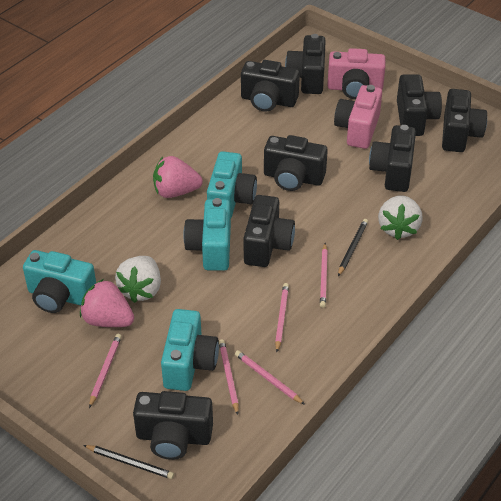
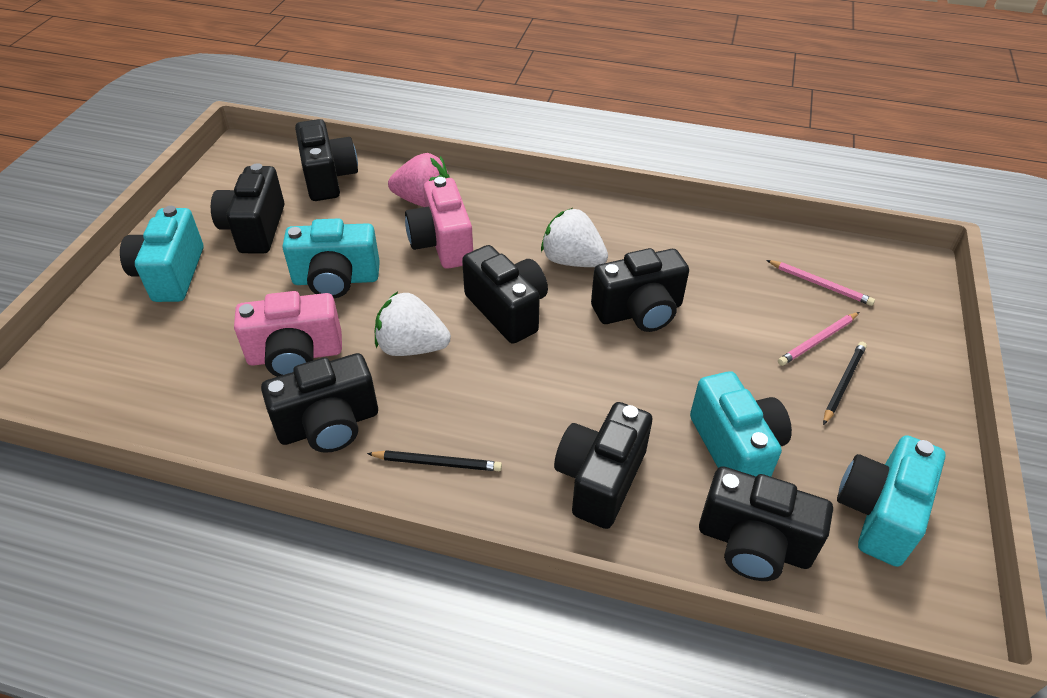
black camera: [133,391,213,460] [241,60,300,112] [244,195,295,267] [264,135,328,191] [285,34,326,94] [369,125,416,192] [397,74,442,136] [442,89,487,152] = 8 -> [211,163,284,253] [261,353,378,453] [295,119,358,201] [462,245,548,344] [554,402,652,529] [591,248,689,332] [699,466,833,581] = 7
pink pencil: [89,334,122,408] [219,339,239,415] [235,350,305,405] [275,283,289,352] [320,243,328,308] = 5 -> [766,260,875,306] [778,312,859,366] = 2
pink strawberry: [80,279,134,327] [153,156,203,198] = 2 -> [388,153,450,207] = 1

